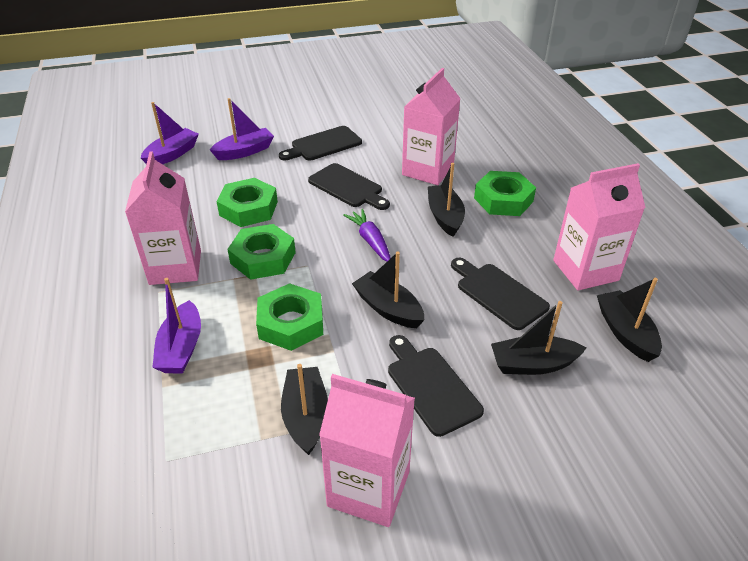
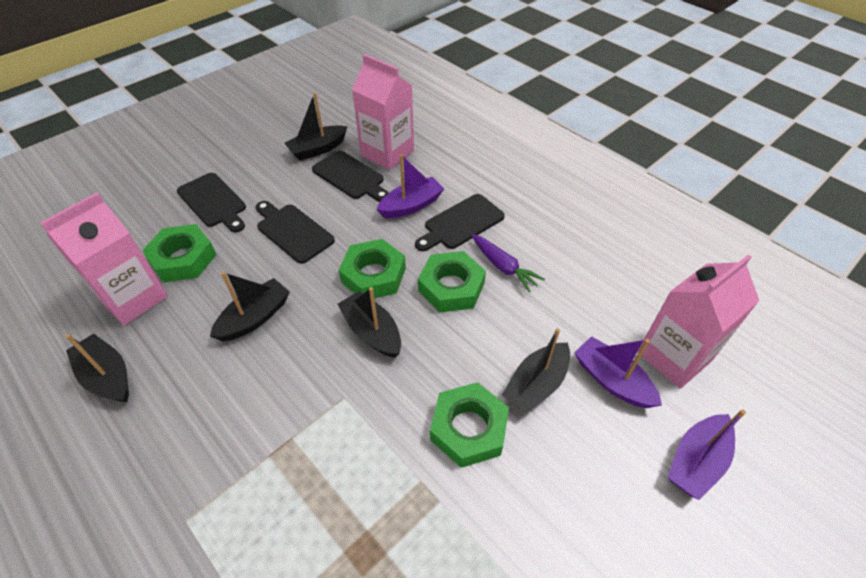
pink carton: [125,151,201,285] [319,374,415,527] [402,68,461,185] [553,163,645,290] = 4 -> [40,192,168,326] [352,54,414,170] [637,255,759,389] = 3

